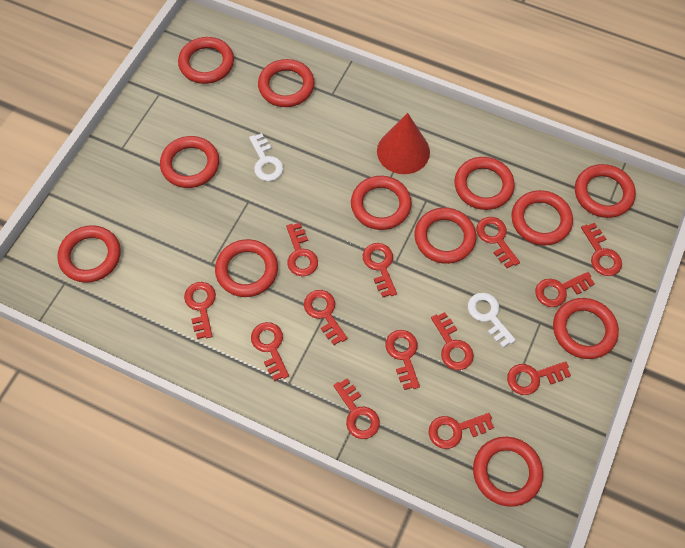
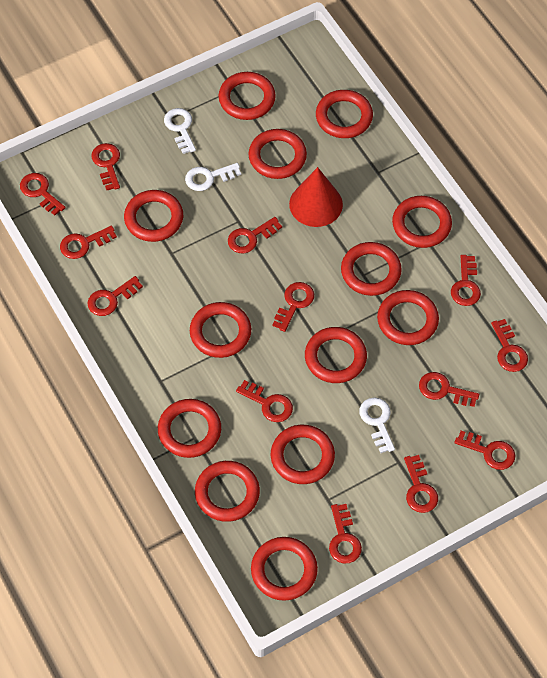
red ring: [57,225,121,283] [160,136,219,188] [178,37,234,84] [215,239,278,297] [258,59,315,107] [351,176,412,230] [414,208,476,264] [454,157,515,210] [473,437,543,507] [511,190,573,246] [553,298,619,359] [575,164,636,218] = 12 -> [124,190,183,242] [158,399,221,458] [190,302,251,358] [195,461,260,522] [219,72,276,120] [248,129,307,179] [251,537,318,601] [271,425,335,484] [305,327,367,383] [316,90,373,138] [341,242,402,296] [377,290,439,345] [392,196,452,248] = 13
white key: [249,133,284,181] [468,293,516,348] = 2 -> [164,108,196,154] [185,163,241,191] [359,398,395,453] = 3

